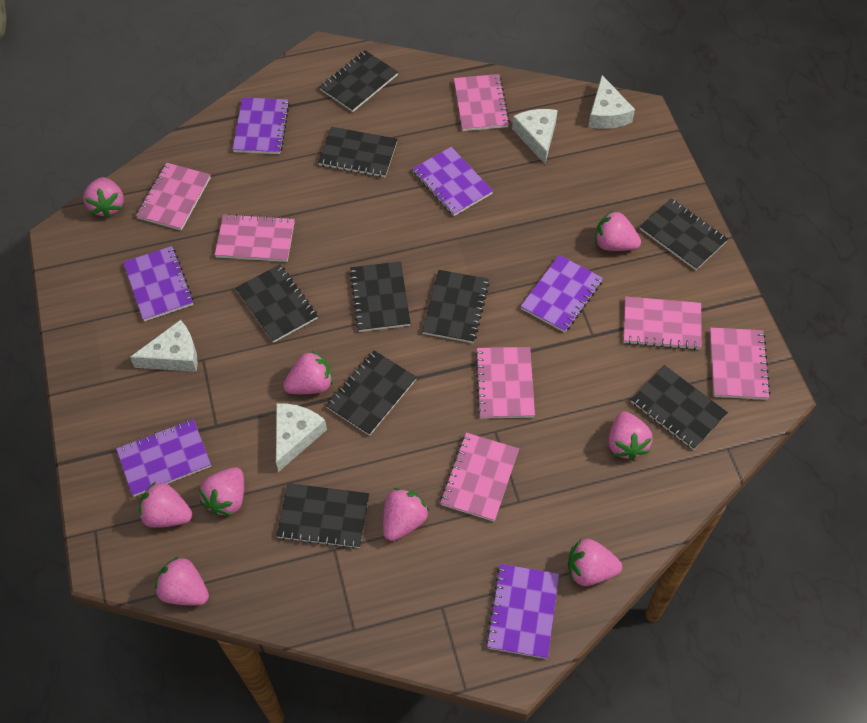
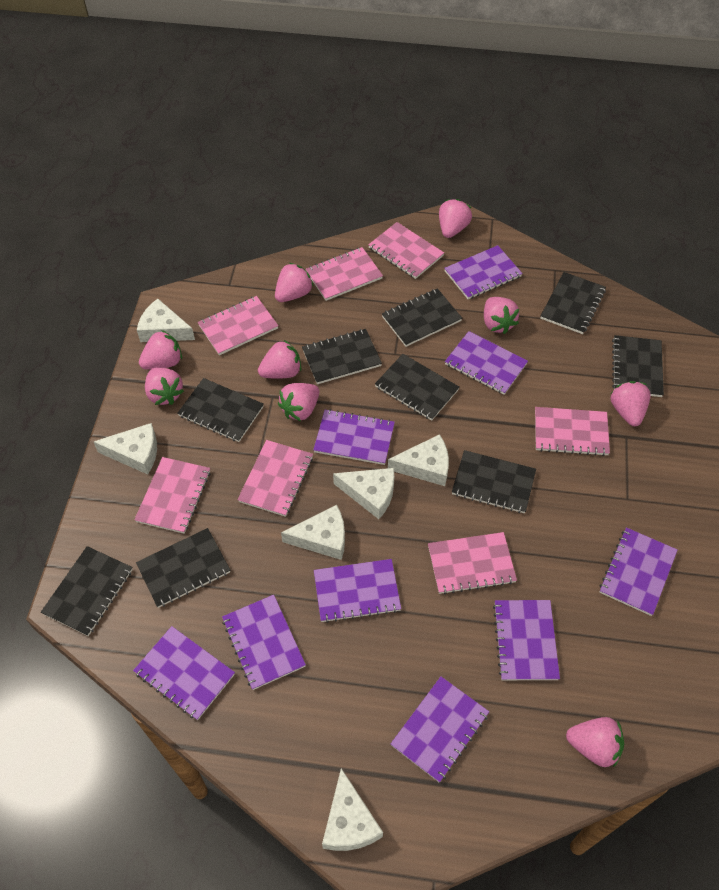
purple notebook: [116,419,211,497] [123,246,194,321] [232,98,290,154] [412,147,493,216] [486,564,559,659] [520,255,603,333] = 6 -> [133,626,235,720] [222,595,306,690] [313,409,395,465] [314,559,401,623] [390,676,489,783] [444,245,523,299] [445,331,528,395] [493,600,560,680] [600,527,678,616] = 9
white cheese: [130,320,198,372] [276,403,327,472] [512,109,558,164] [588,75,635,129] = 4 -> [94,423,157,475] [137,299,195,342] [281,505,345,560] [322,768,383,851] [333,468,394,519] [388,434,449,486] = 6

